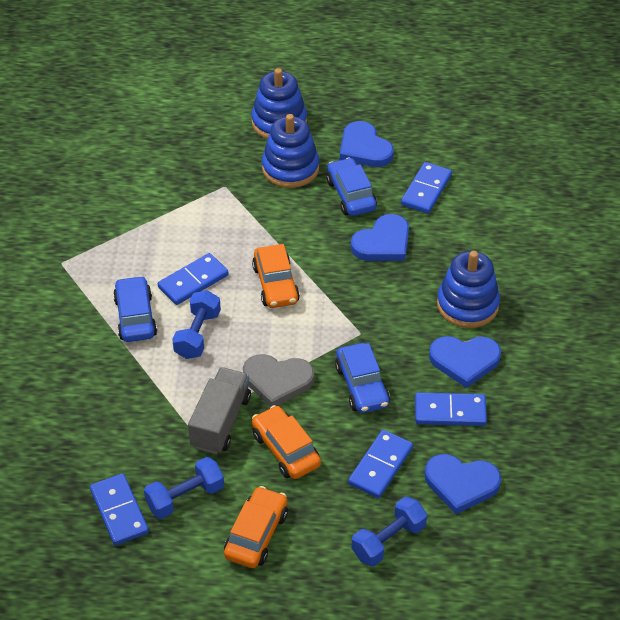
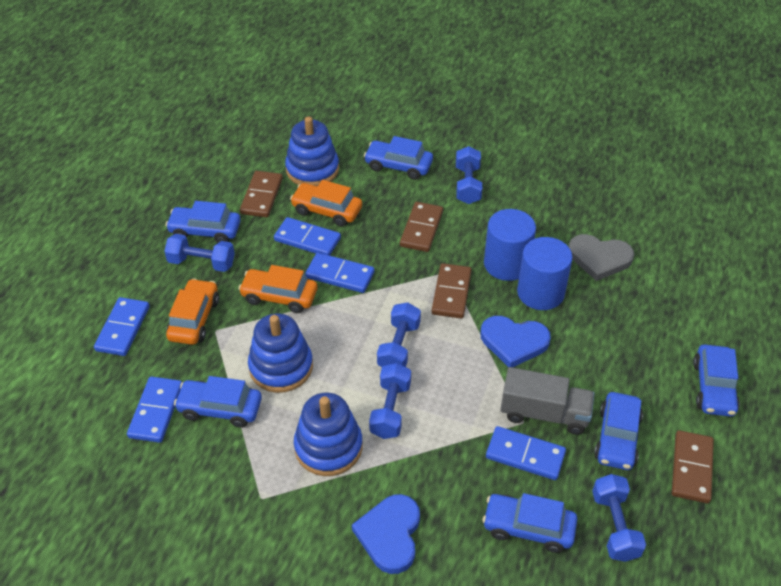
blue car: [113,276,157,342] [326,157,377,216] [335,343,390,413] = 3 -> [165,201,241,243] [174,376,262,428] [364,136,433,180] [482,493,577,553] [594,392,643,470] [693,344,740,417] = 6
blue cylinder: none = 0 -> [484,209,536,281] [517,237,573,310] = 2
blue dumbbell: [144,457,224,519] [172,290,221,359] [351,497,427,566] = 3 -> [164,234,235,272] [369,363,411,439] [377,302,421,367] [456,146,482,204] [592,474,646,562] = 5
blue heart: [340,121,394,167] [351,214,409,261] [425,454,501,514] [429,336,501,388] = 4 -> [352,494,420,574] [480,316,551,367] = 2
brown domino: none = 0 -> [240,171,283,217] [400,202,443,252] [432,263,472,318] [672,430,714,503] = 4

